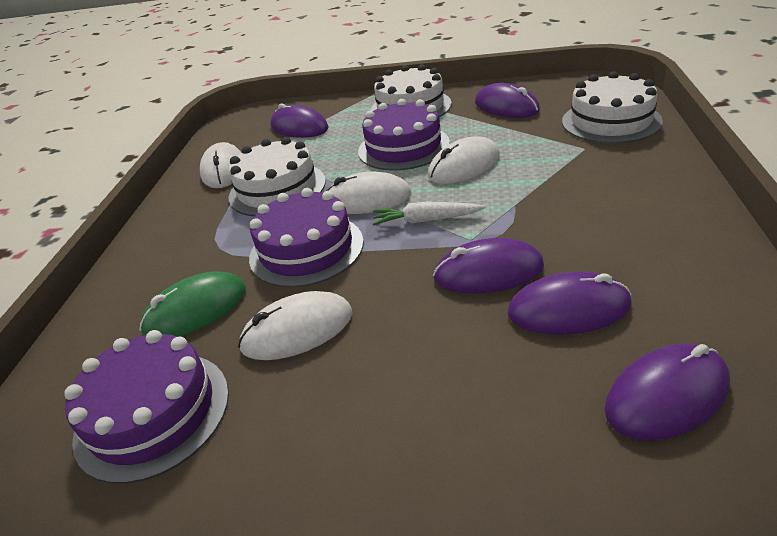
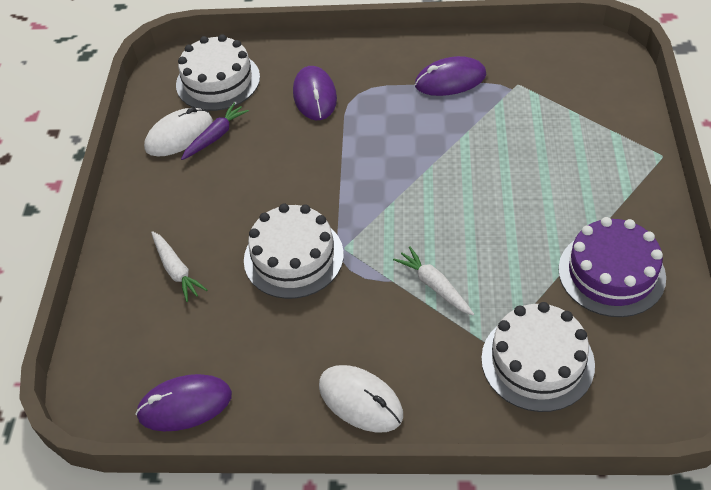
green mouse: [140,271,246,337] = 1 -> none = 0
purple cake: [64,330,229,484] [249,188,364,288] [358,99,450,171] = 3 -> [558,217,666,317] = 1
purple carrot: none = 0 -> [181,103,249,160] = 1
purple mouse: [270,103,329,138] [433,238,544,294] [475,83,540,118] [508,272,632,335] [605,344,730,440] = 5 -> [136,374,232,431] [293,66,337,120] [415,56,487,96] = 3
white carrot: [373,201,485,226] = 1 -> [151,231,207,302] [393,246,474,315] = 2
white mouse: [200,142,241,188] [238,291,353,360] [327,172,411,214] [428,137,500,184] = 4 -> [144,107,213,157] [319,365,403,433] = 2

